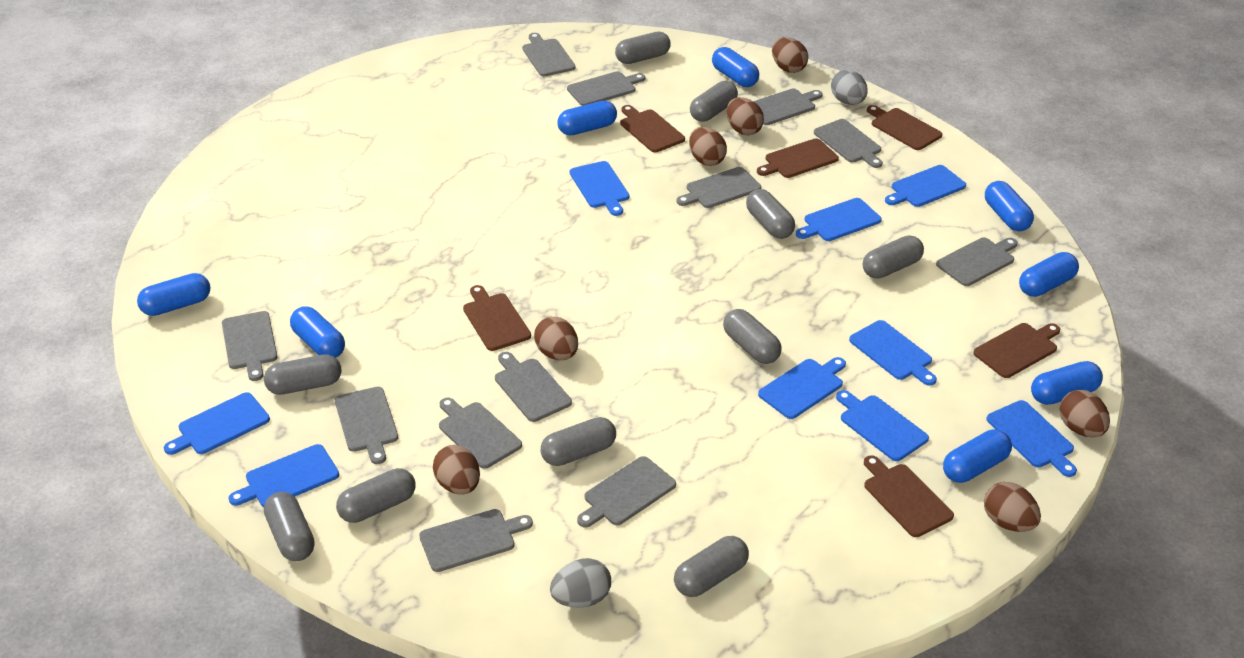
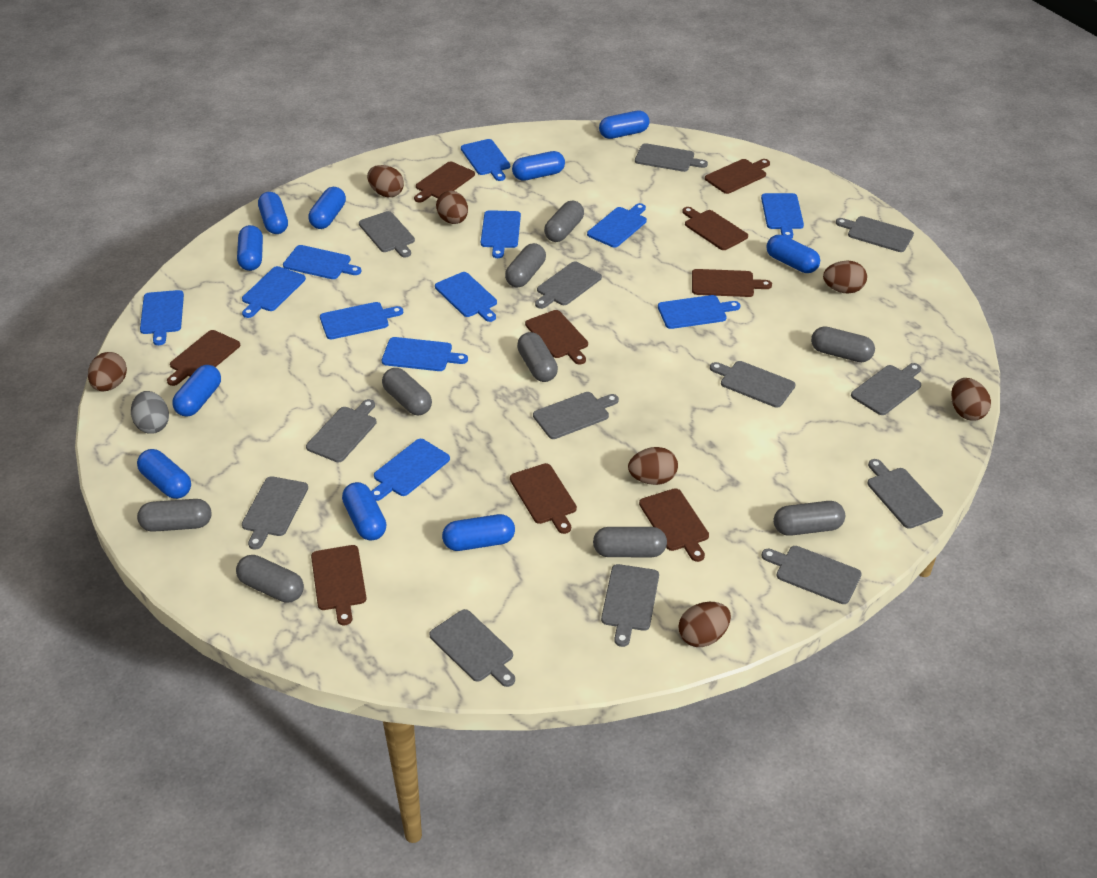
blue capsule: [137,273,210,316] [290,306,345,358] [557,101,617,135] [712,47,759,87] [943,429,1012,483] [985,181,1034,231] [1019,252,1079,297] [1031,361,1103,405] = 8 -> [137,449,191,499] [172,365,221,417] [237,225,263,271] [258,192,288,234] [308,187,346,229] [342,482,386,540] [442,514,515,551] [512,151,565,181] [599,110,649,139] [766,235,820,273] = 10
blue cutting board: [164,392,270,455] [229,444,339,507] [570,161,629,216] [758,357,846,419] [796,198,882,241] [836,390,929,461] [849,320,937,386] [885,165,966,207] [986,400,1077,477] = 9 -> [140,290,184,345] [242,266,306,318] [283,245,362,279] [320,302,403,339] [371,439,450,501] [382,337,468,371] [435,272,497,322] [461,139,510,181] [481,210,521,258] [587,203,647,248] [658,295,740,329] [761,193,804,239] = 12
brown cutting board: [463,285,531,351] [620,105,685,152] [757,138,839,178] [864,455,954,537] [867,105,942,150] [973,323,1060,378] = 6 -> [167,330,240,386] [311,545,366,625] [414,162,475,202] [510,463,577,534] [525,310,588,365] [639,488,709,562] [682,207,748,250] [692,269,772,297] [705,159,770,194] = 9
grey capsule: [264,354,341,395] [264,492,315,561] [336,468,415,523] [541,417,616,466] [615,32,671,64] [674,536,749,597] [690,81,738,122] [723,309,782,364] [746,189,795,239] [863,235,924,279] = 10 -> [137,499,211,532] [236,555,304,603] [382,368,432,415] [505,243,546,288] [517,332,558,382] [544,201,584,242] [593,527,667,557] [774,501,845,536] [811,326,875,362] = 9
grey cutting board: [222,311,278,381] [335,387,398,464] [419,509,533,572] [439,397,522,469] [495,352,572,422] [522,33,576,77] [567,71,645,106] [577,456,676,528] [677,167,761,208] [753,88,823,125] [814,119,883,168] [936,237,1018,286] = 12 -> [242,476,308,550] [306,399,377,462] [359,211,415,257] [429,609,515,687] [533,392,619,439] [535,262,602,309] [601,564,659,647] [635,143,708,172] [710,361,796,408] [761,546,862,604] [836,216,914,252] [851,363,921,415] [867,459,943,529] = 13
grey egg: [550,558,611,608] [831,69,868,105] = 2 -> [131,391,169,434] = 1

